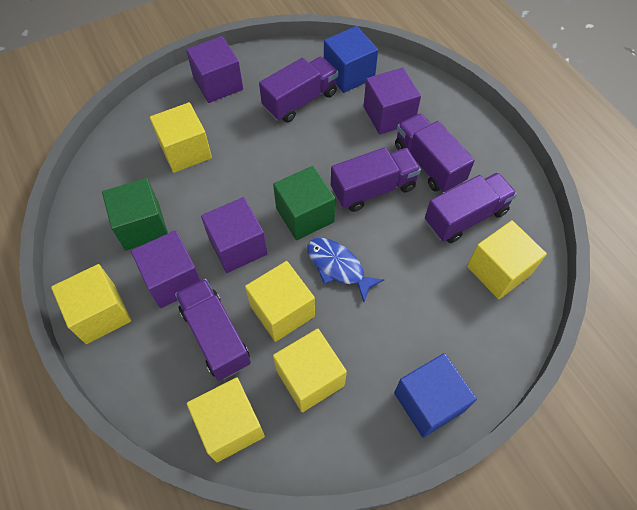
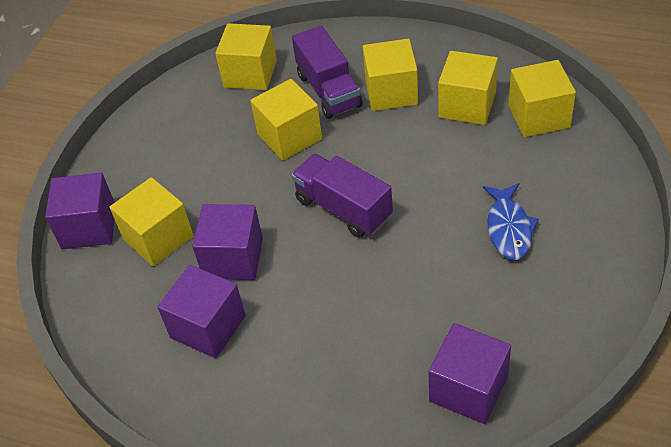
blue cube: [324,26,378,93] [394,353,477,438] = 2 -> none = 0
green cube: [102,178,168,251] [273,166,336,240] = 2 -> none = 0
purple truck: [175,279,251,381] [259,56,338,122] [331,147,421,212] [395,113,475,192] [425,172,517,243] = 5 -> [291,154,393,238] [292,26,363,119] = 2

